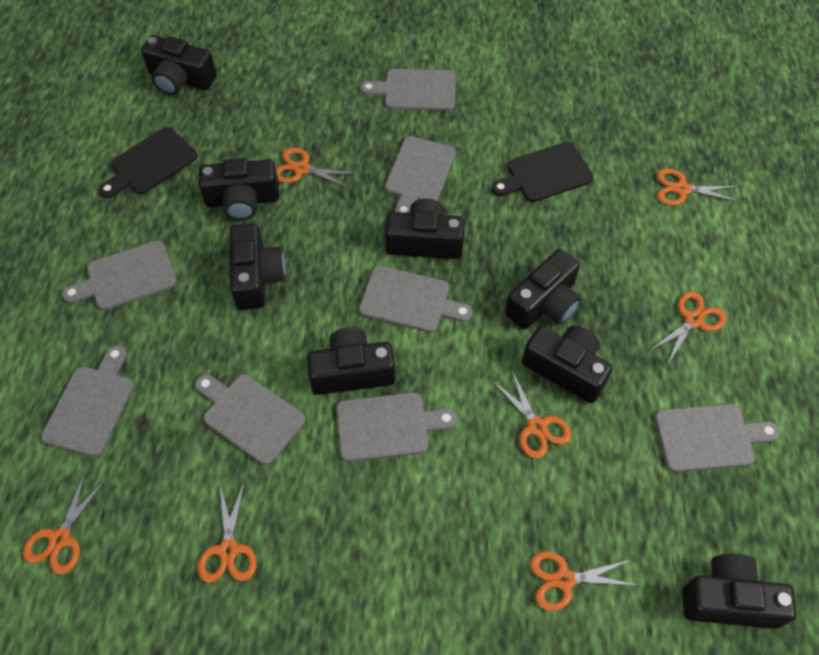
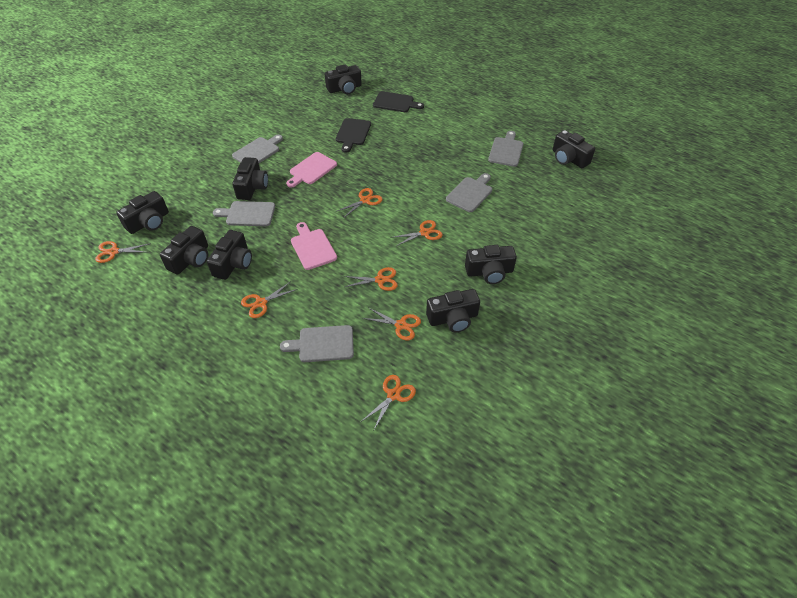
grey cutting board: [41,345,134,457] [62,241,176,310] [195,374,305,465] [336,393,457,462] [359,266,473,332] [360,69,455,111] [385,136,456,213] [655,404,780,472] = 8 -> [213,201,275,226] [232,135,283,163] [280,325,354,362] [446,173,492,212] [488,131,523,167] = 5
pink cutting board: none = 0 -> [286,152,337,188] [291,222,337,270] = 2

